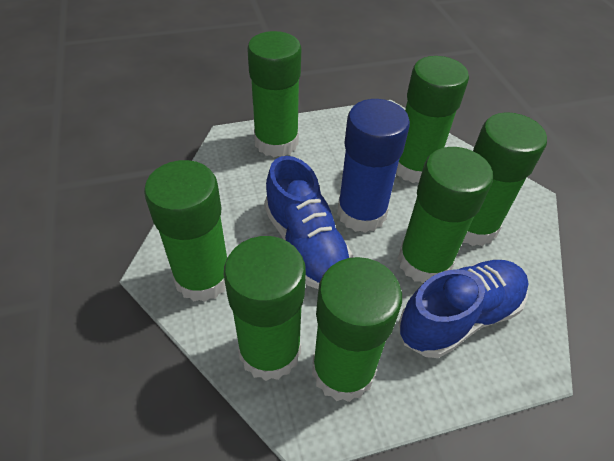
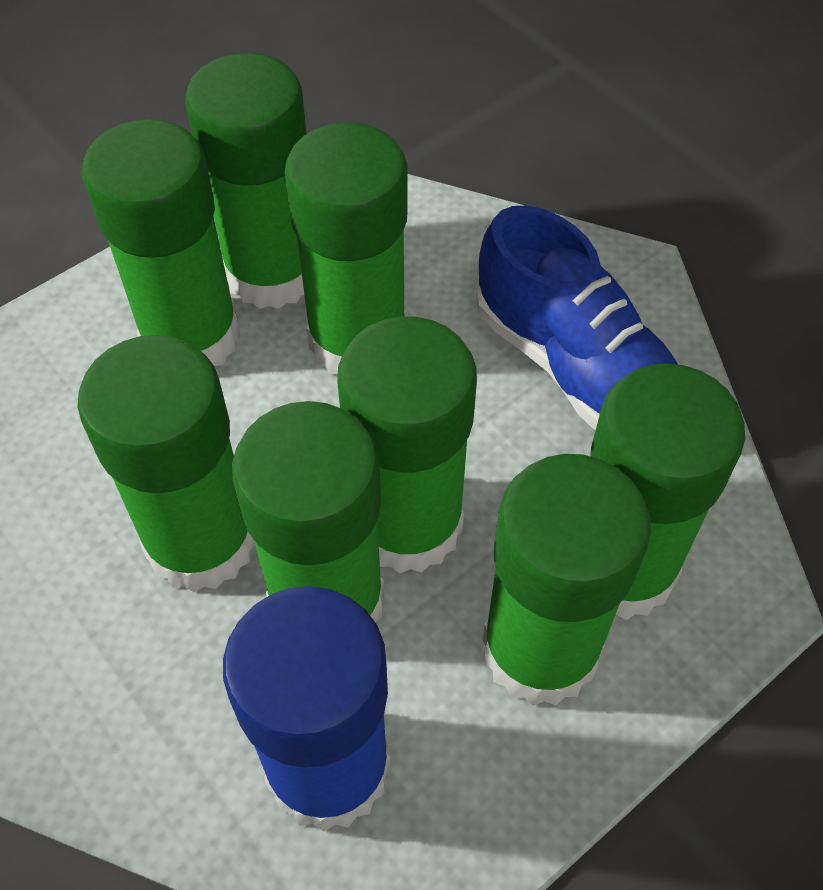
blue shoe: [264,156,353,289] [398,260,528,358] = 2 -> [477,205,681,431] = 1
green glue stick: [144,160,227,302] [224,236,306,381] [247,31,301,157] [312,257,402,402] [396,56,469,183] [398,147,493,283] [462,112,547,246] = 7 -> [78,335,255,592] [82,119,240,366] [185,53,307,309] [232,401,384,622] [285,122,408,374] [337,316,477,573] [482,454,651,706] [591,363,745,620] = 8

